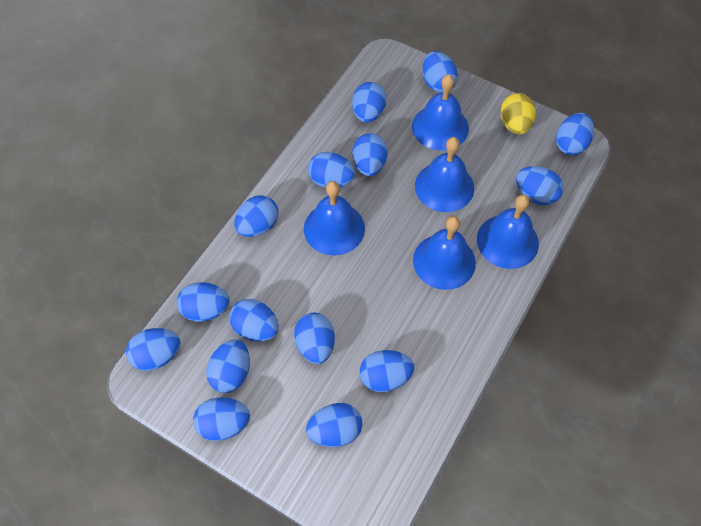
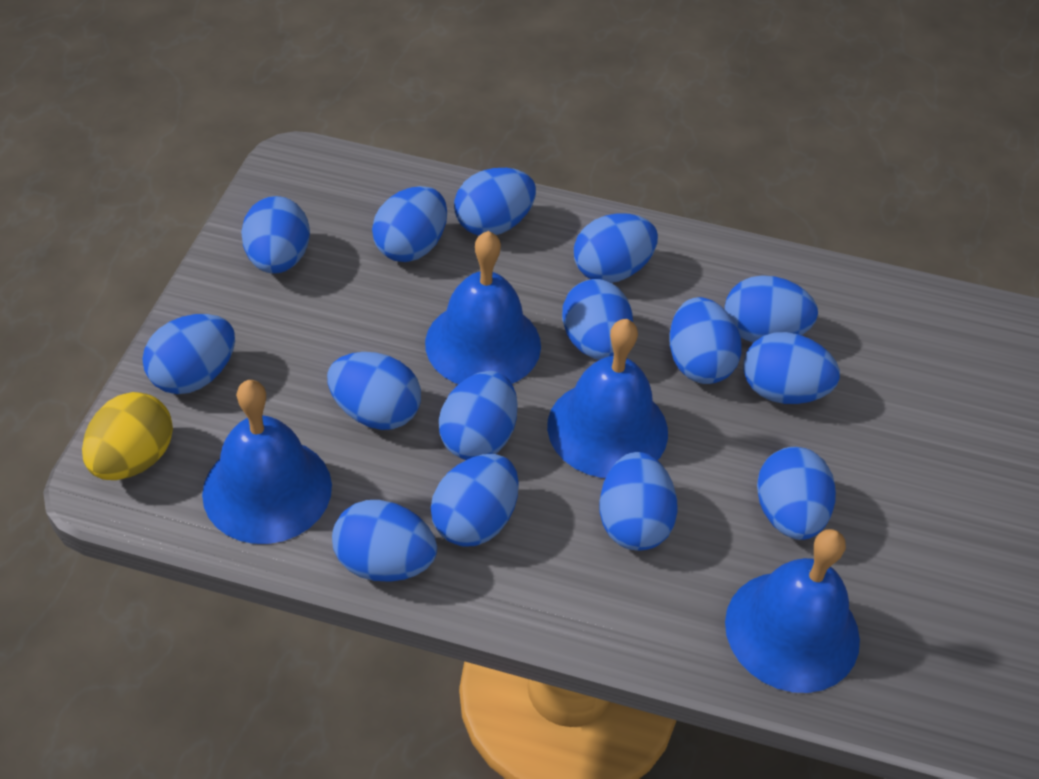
blue bell: [304,181,365,256] [412,74,469,151] [413,216,476,290] [415,137,474,212] [477,195,539,269] = 5 -> [202,380,332,544] [425,231,541,384] [547,319,668,478] [725,529,860,693] = 4

